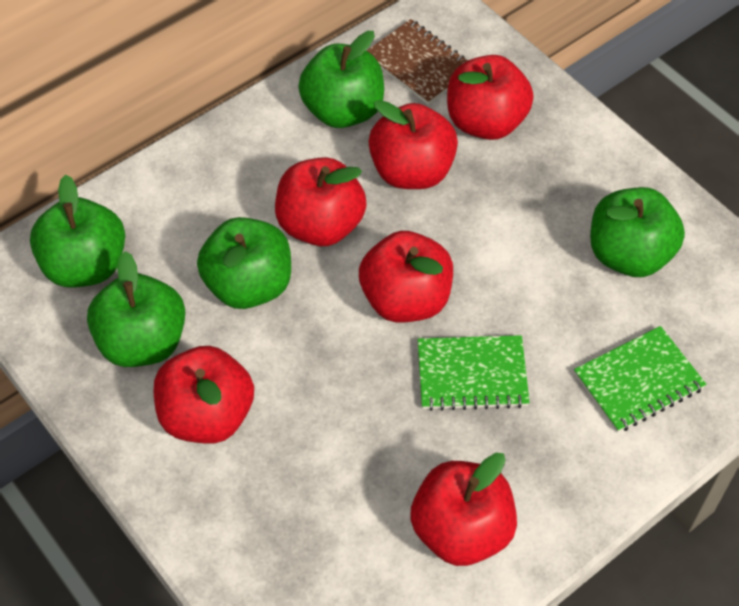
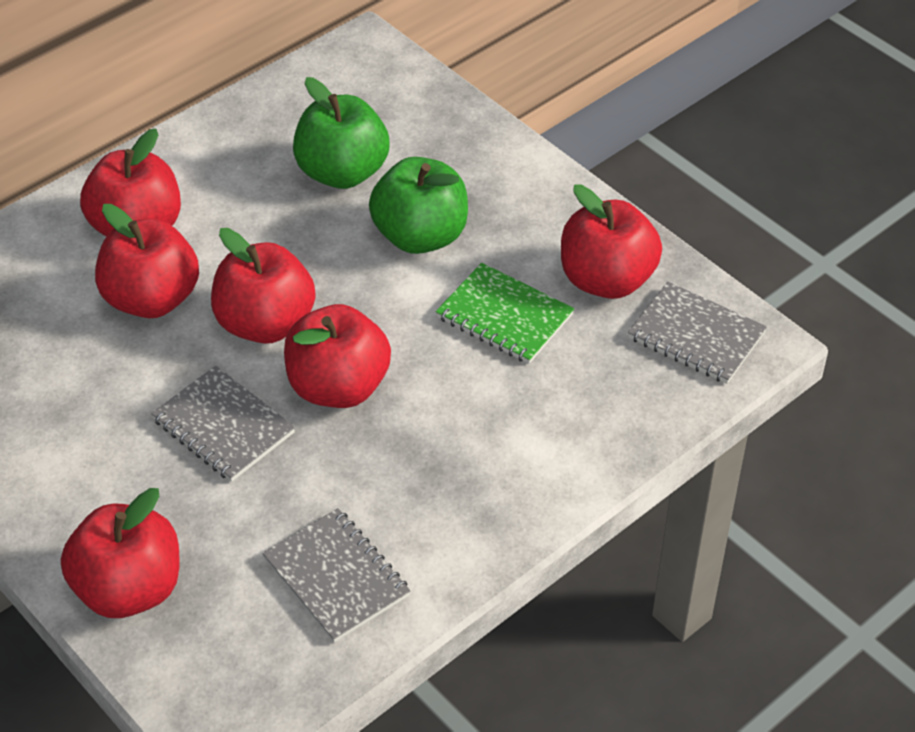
brown notebook: [366,19,468,105] = 1 -> none = 0
green apple: [30,175,125,288] [87,251,185,367] [197,217,291,309] [298,31,384,128] [590,187,685,277] = 5 -> [293,77,390,189] [369,157,468,254] = 2
green notebook: [418,335,530,411] [574,326,706,433] = 2 -> [436,263,574,364] = 1
grey notebook: none = 0 -> [151,366,295,482] [262,508,410,643] [628,282,767,384] = 3

